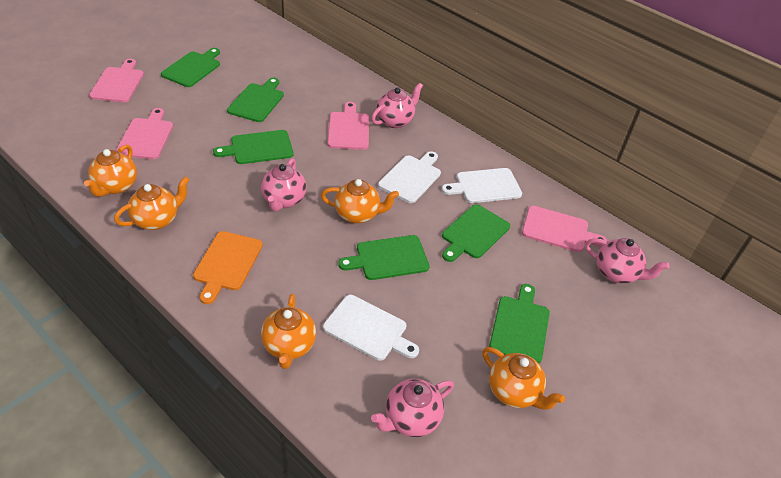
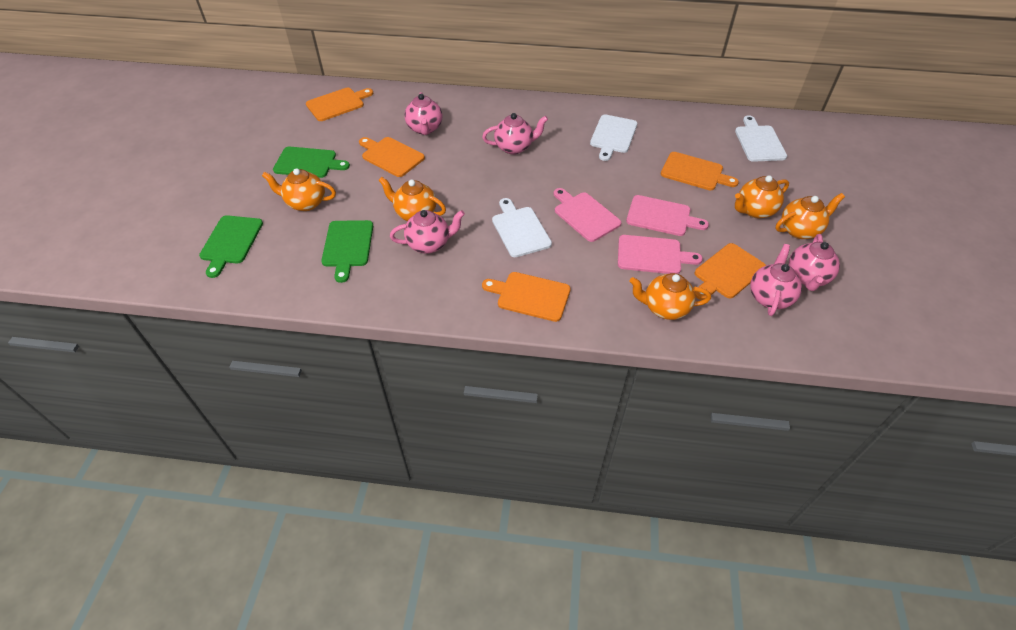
green cutting board: [161,48,220,87] [213,130,294,164] [227,78,284,122] [338,235,430,280] [442,204,510,262] [489,284,550,363] = 6 -> [199,215,263,278] [273,147,350,178] [321,220,373,283] = 3
orange cutting board: [193,231,263,304] = 1 -> [306,87,373,121] [359,137,425,177] [482,272,571,322] [661,152,739,191] [695,243,766,300] = 5
pink cutting board: [89,59,144,102] [116,108,173,159] [327,102,369,150] [522,206,608,252] = 4 -> [554,188,622,242] [618,235,703,274] [626,195,709,236] = 3
pink teapot: [261,158,307,211] [371,83,423,128] [371,379,454,437] [585,238,669,284] = 4 -> [390,210,465,254] [404,92,442,135] [482,113,548,155] [750,244,802,316] [789,234,840,291] = 5

